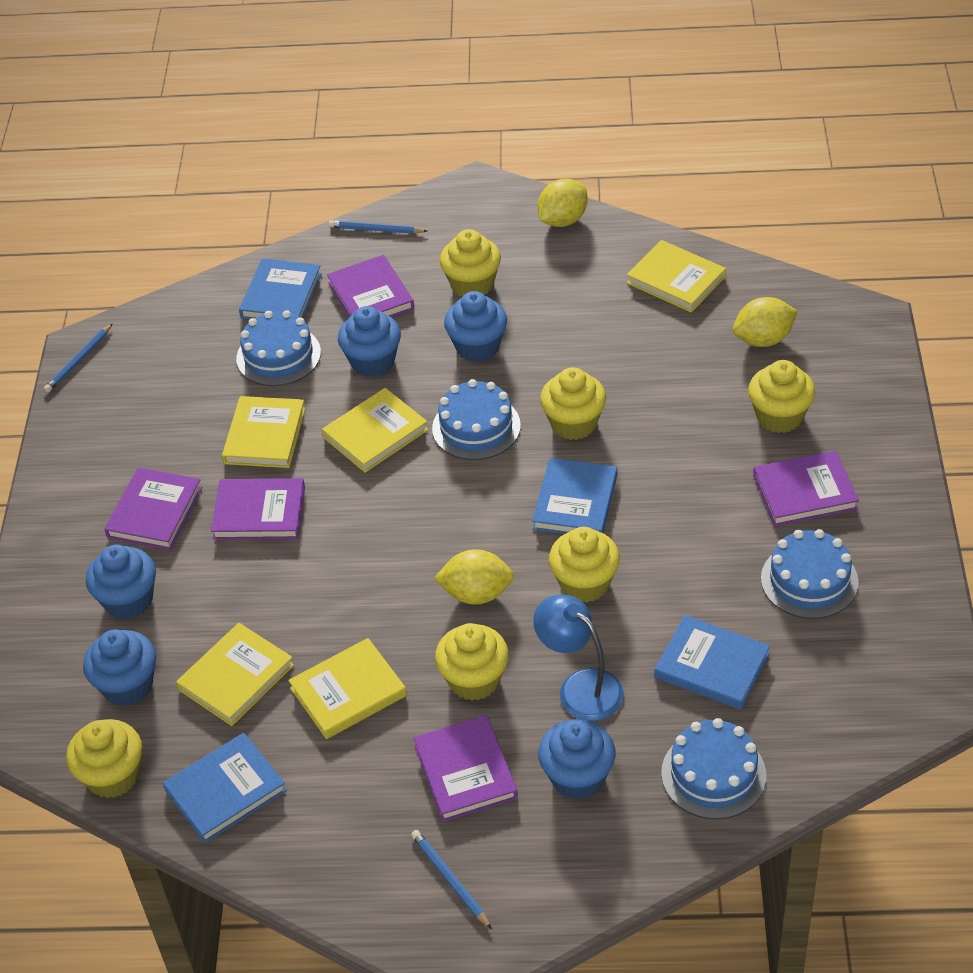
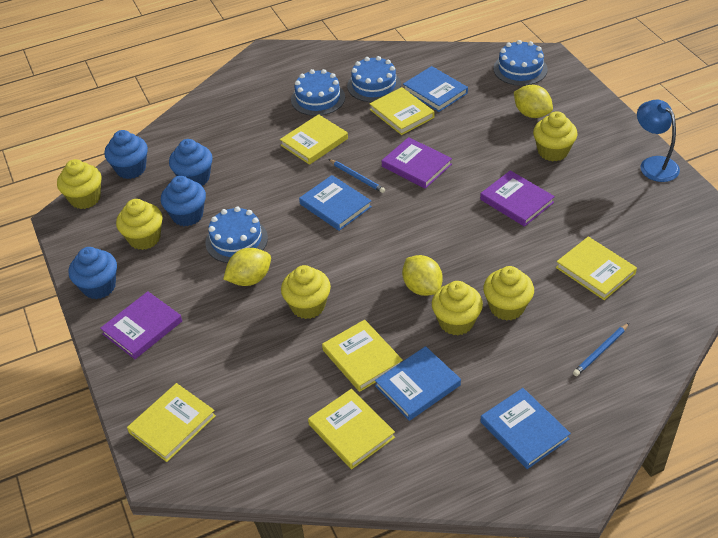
blue cupcake: [83,629,156,706] [86,544,156,619] [338,306,401,377] [444,291,507,362] [538,719,616,800] = 5 -> [69,247,117,299] [104,130,148,179] [161,176,206,226] [169,139,213,186] = 4
blue pencil: [44,323,113,393] [329,220,427,234] [411,830,492,929] = 3 -> [328,159,385,193] [573,323,629,376] = 2
purple book: [104,467,202,550] [211,478,305,540] [327,255,414,317] [414,715,518,822] [753,451,859,526] = 5 -> [100,291,182,359] [382,137,452,189] [480,170,555,227] = 3
yellow book: [176,623,294,726] [222,396,306,468] [288,638,407,739] [322,388,428,473] [627,240,726,313] = 5 -> [127,383,216,462] [280,114,348,165] [308,389,395,469] [322,320,403,392] [370,87,435,135] [556,237,637,300] = 6

